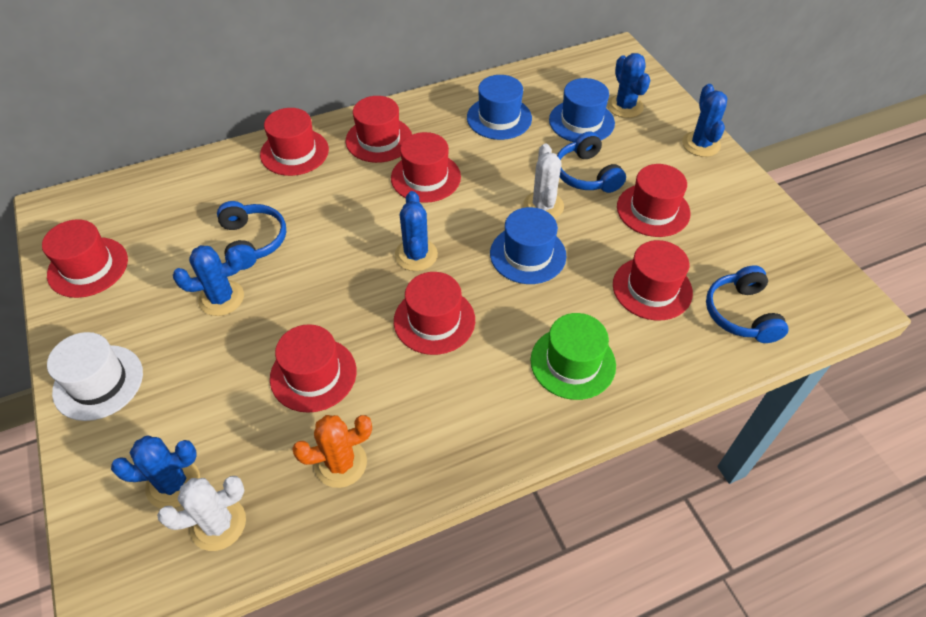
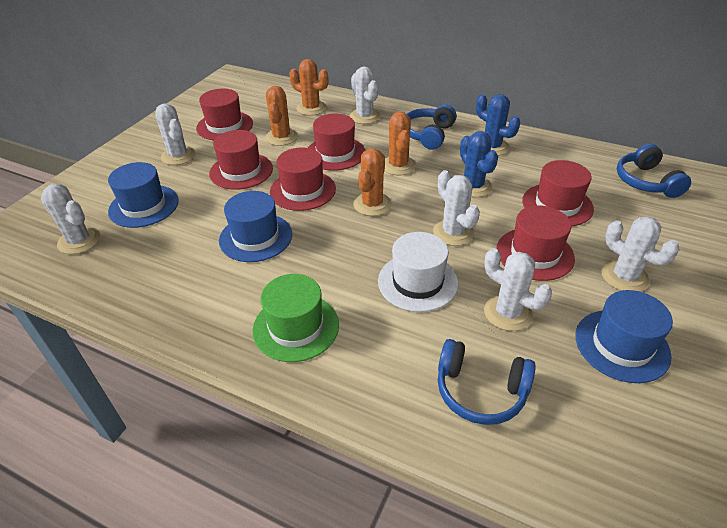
blue cactus: [111,435,200,508] [173,245,244,316] [395,191,438,271] [607,53,650,118] [682,84,728,157] = 5 -> [460,131,498,197] [476,94,520,156] = 2
orange cactus: [292,415,372,488] = 1 -> [265,86,298,146] [289,59,328,116] [353,148,392,216] [384,112,416,175] = 4
red hat: [42,219,128,298] [260,108,329,176] [270,324,357,413] [346,96,412,163] [391,132,461,203] [394,272,475,355] [613,240,693,320] [617,164,690,237] = 8 -> [196,89,253,140] [209,130,273,190] [270,148,336,211] [308,114,366,171] [497,205,575,281] [522,160,594,227] = 6
white cactus: [157,476,246,551] [523,143,564,219] = 2 -> [41,184,100,254] [155,103,196,165] [349,66,380,124] [433,170,480,246] [484,248,552,331] [601,216,680,291] = 6

